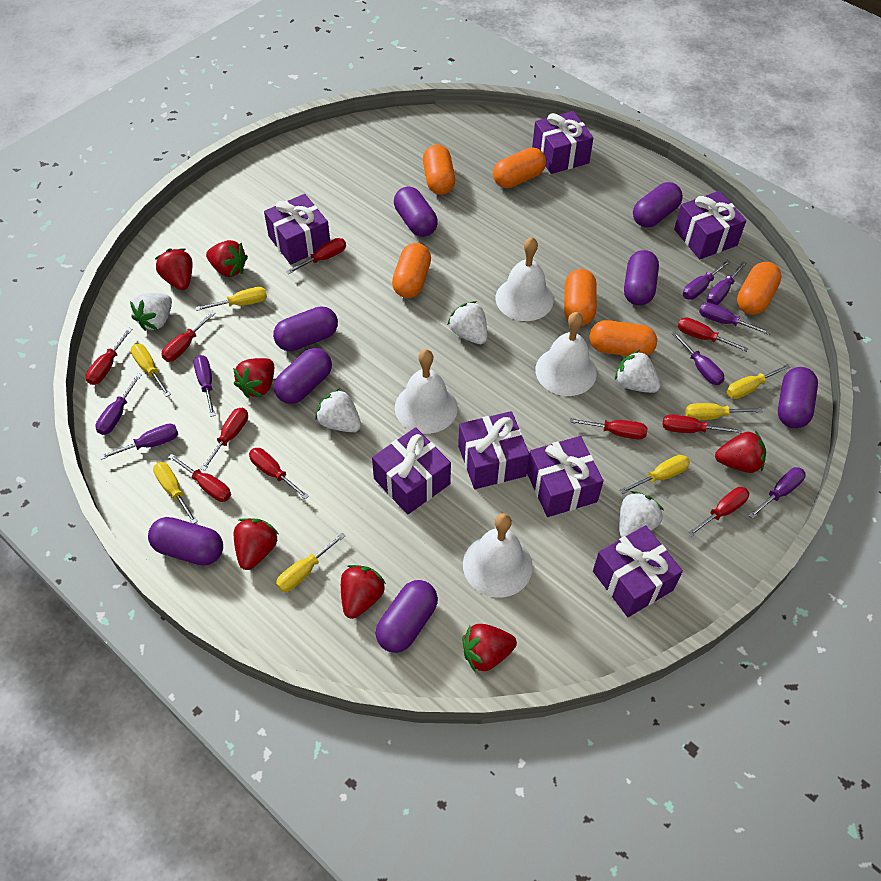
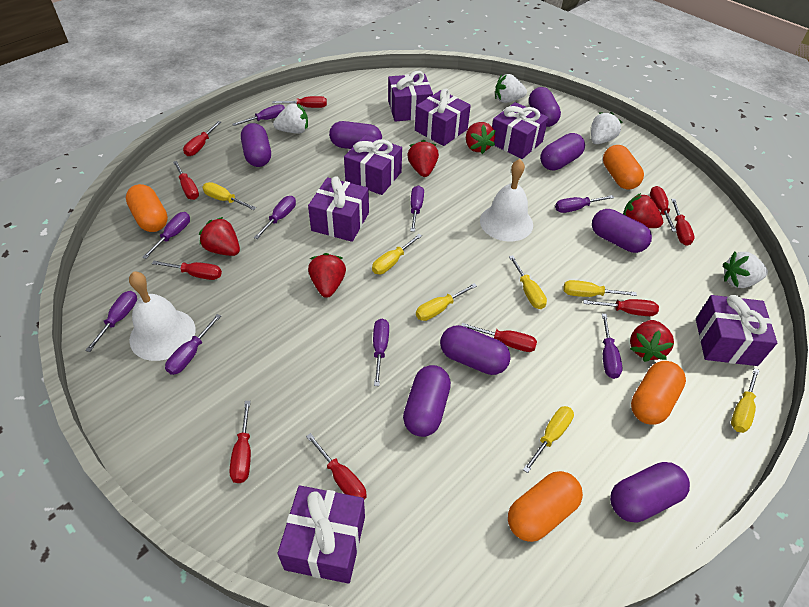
orange capsule: [392,243,431,298] [423,144,455,195] [493,147,546,188] [564,269,597,326] [589,320,657,356] [737,262,782,315] = 6 -> [126,184,168,232] [508,471,583,542] [603,145,644,190] [631,361,686,425] = 4
purple screwdriver: [96,373,142,435] [100,424,178,460] [194,355,216,417] [672,331,724,385] [683,259,731,300] [699,302,770,335] [707,261,747,305] [748,467,806,519] = 8 -> [85,291,137,352] [142,212,190,259] [165,314,221,375] [232,104,285,126] [254,196,296,239] [373,319,389,386] [410,185,424,232] [555,195,614,213] [602,314,623,379] = 9
red strawberry: [155,248,193,290] [206,240,248,277] [233,358,274,398] [234,518,278,570] [341,565,386,619] [463,624,517,673] [715,431,766,473] = 7 -> [199,217,240,256] [308,253,346,298] [407,140,439,177] [466,122,496,154] [623,193,663,228] [630,320,674,362] = 6
white bell: [395,349,458,434] [463,513,533,597] [496,237,554,321] [535,312,597,396] = 4 -> [129,271,195,361] [480,159,533,241] = 2
white strawberry: [130,293,172,331] [315,388,361,432] [447,301,487,344] [615,350,660,393] [619,491,664,538] = 5 -> [273,103,308,134] [495,74,527,103] [591,112,623,144] [723,252,768,288] = 4

